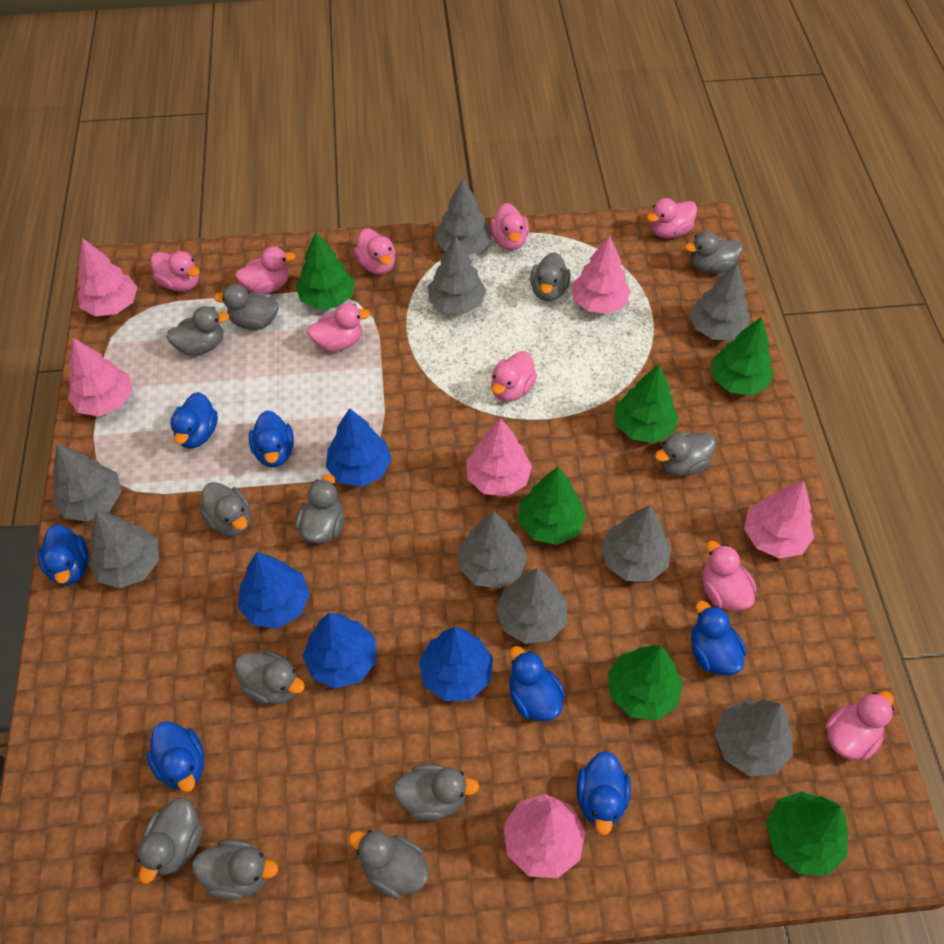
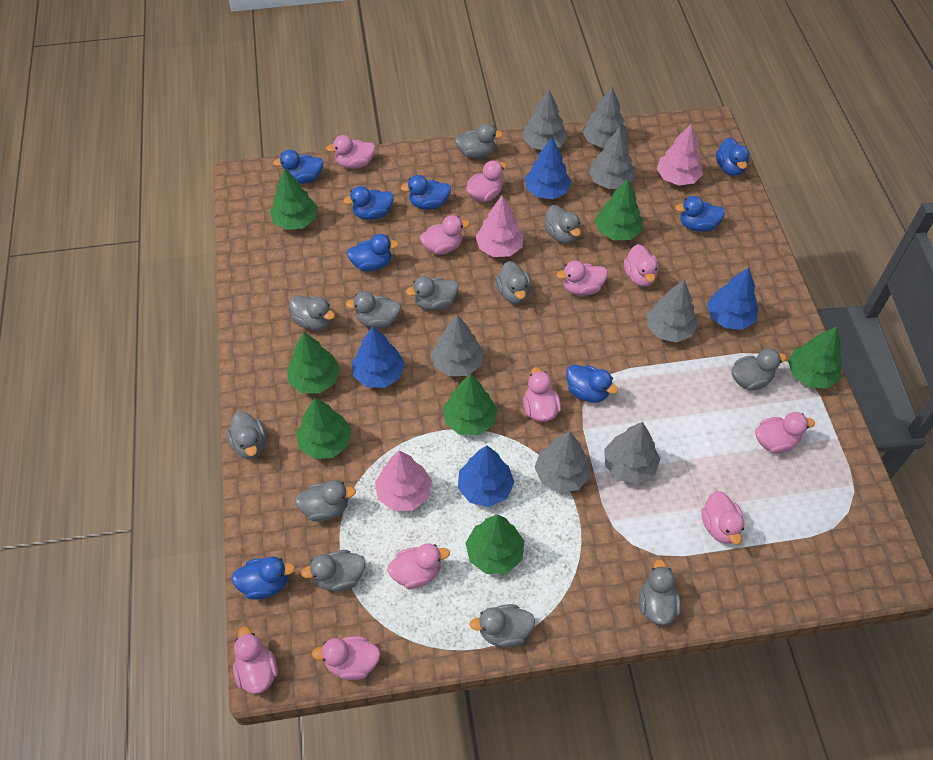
blue duck: [37,525,89,586] [146,721,204,792] [170,392,218,449] [249,410,294,467] [509,646,565,721] [576,751,631,835] [691,601,746,676] = 7 -> [231,557,295,600] [273,150,323,184] [343,186,394,220] [347,234,399,272] [401,175,451,210] [566,364,618,403] [675,196,725,232] [716,137,750,176] = 8
green tree: [296,231,354,310] [519,467,586,545] [608,645,683,720] [615,365,679,443] [711,317,774,396] [766,791,849,875] = 6 -> [270,168,318,230] [287,332,340,393] [296,398,352,459] [443,374,498,436] [466,514,525,574] [595,179,643,240] [788,327,842,388] = 7
grey tree: [53,444,122,522] [88,511,159,589] [428,236,487,314] [435,179,492,255] [458,511,528,588] [496,568,567,644] [601,505,671,581] [690,262,750,340] [715,700,793,776] = 9 -> [432,315,484,376] [523,90,568,150] [535,431,591,493] [582,87,627,148] [589,128,635,189] [604,422,660,484] [647,280,698,342] = 7
pink duck: [151,251,200,292] [235,246,296,294] [307,303,370,352] [354,228,396,275] [490,203,529,251] [491,351,537,402] [646,198,697,238] [702,541,756,611] [825,691,894,761] = 9 -> [233,626,278,694] [312,636,380,680] [326,135,375,169] [387,543,450,589] [420,215,470,255] [466,160,507,202] [523,367,561,422] [556,261,608,295] [624,244,659,287] [701,491,745,545] [755,412,815,453] = 11
pink tree: [68,338,132,417] [77,238,138,316] [466,418,532,496] [504,794,585,878] [572,235,631,314] [744,481,814,559] = 6 -> [375,450,432,511] [476,195,524,257] [656,123,703,186] = 3

